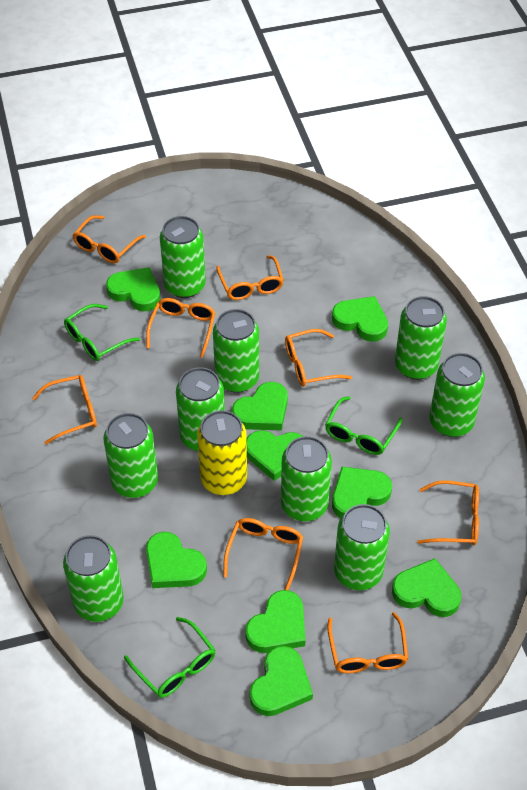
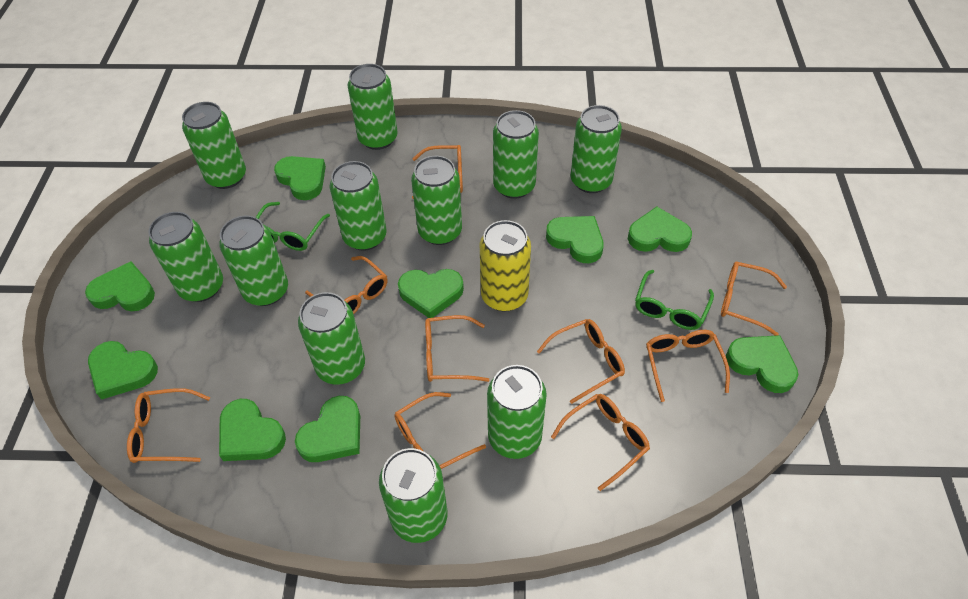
green can: [63,535,124,622] [104,413,158,498] [160,216,206,298] [176,367,225,451] [213,309,259,393] [281,436,332,521] [334,504,390,590] [395,296,447,380] [430,353,485,437] = 9 -> [148,212,223,302] [182,102,246,189] [219,216,288,306] [298,292,365,385] [330,161,386,251] [347,64,398,150] [379,448,448,543] [411,156,462,245] [487,365,547,459] [493,110,539,199] [571,105,622,193] = 11
green glasses: [64,304,140,361] [124,617,215,698] [325,396,403,455] = 3 -> [256,202,330,251] [635,270,714,330] = 2
orange glasses: [32,375,97,444] [73,215,146,263] [146,298,216,358] [216,255,284,300] [223,518,303,590] [285,329,352,387] [327,612,408,673] [417,481,479,545] = 8 -> [127,388,210,463] [305,256,388,314] [394,392,486,469] [412,145,463,199] [425,315,489,382] [537,319,625,404] [551,394,650,491] [646,330,730,402] [721,261,787,336] = 9

